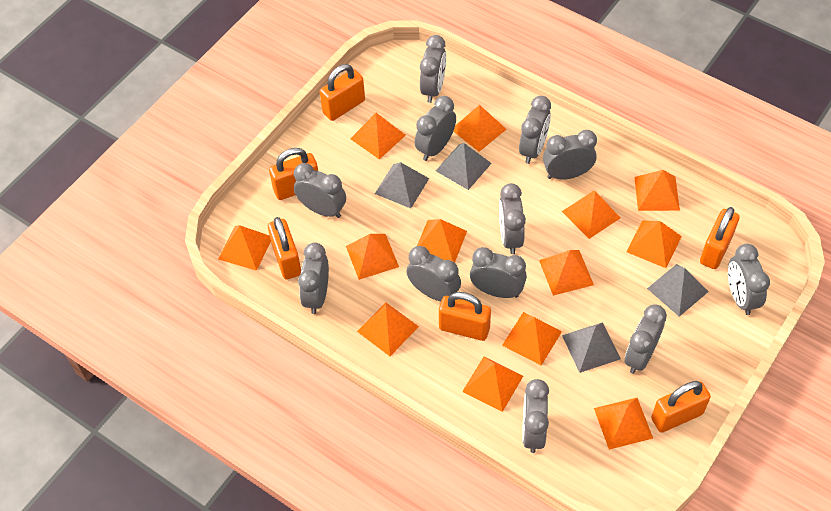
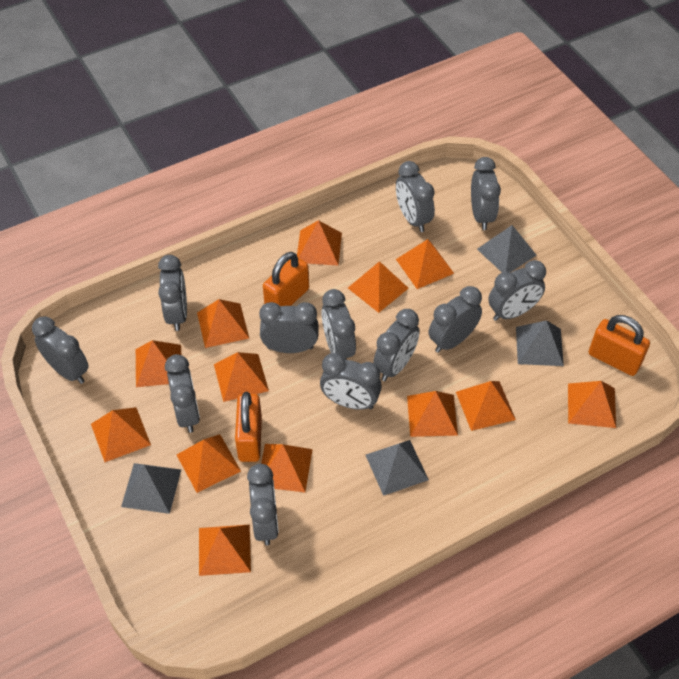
orange padlock: [268,217,301,279] [269,148,318,200] [320,64,365,121] [439,292,491,341] [651,381,711,433] [700,207,740,269] = 6 -> [235,392,262,462] [263,252,309,306] [589,315,650,376] = 3

